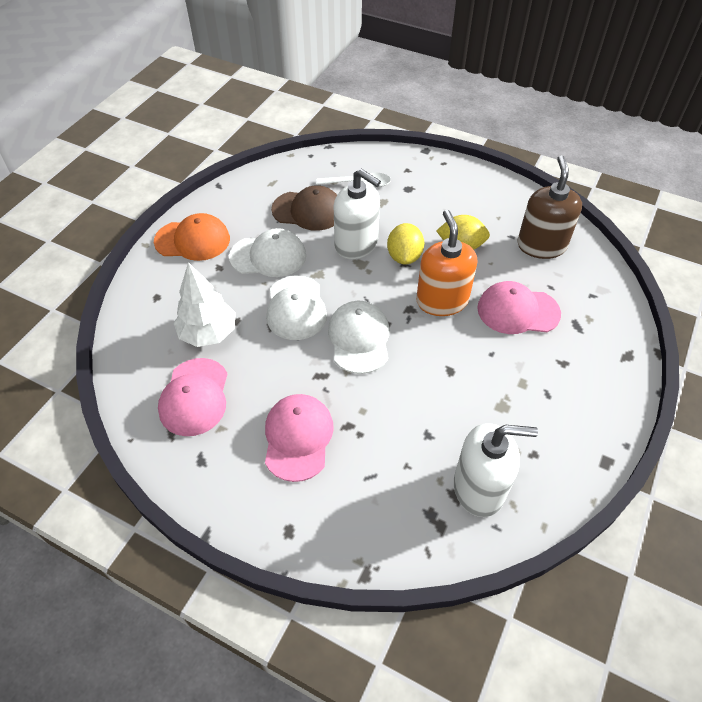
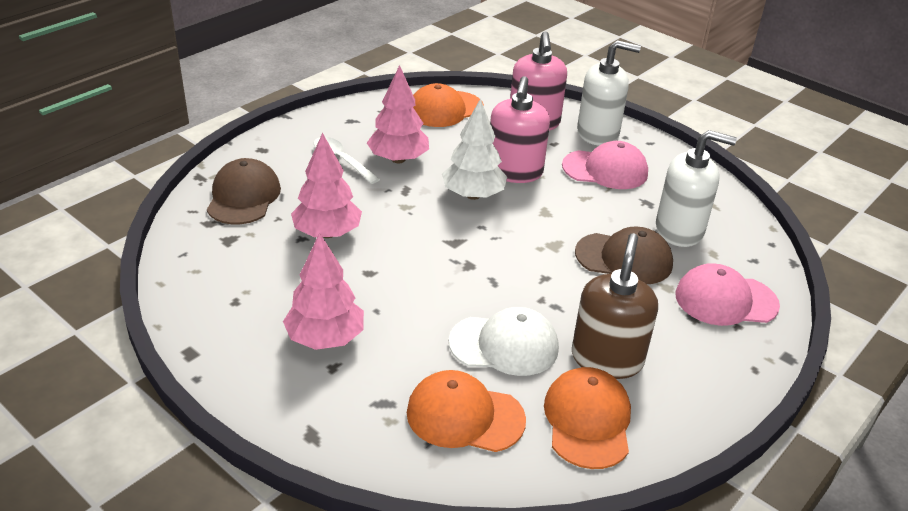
brown cap: [271,185,337,231] = 1 -> [207,158,281,224] [575,226,673,284] = 2
orange cap: [154,213,230,261] = 1 -> [407,370,526,452] [413,83,484,127] [544,367,631,469] = 3
orange soap dispenser: [416,210,477,316] = 1 -> none = 0
pink cap: [158,358,227,436] [265,394,334,482] [477,281,561,334] = 3 -> [562,141,648,189] [675,263,780,326] = 2
pink soap dispenser: none = 0 -> [490,76,550,183] [510,31,567,131] = 2
pink tree: none = 0 -> [283,232,364,350] [291,133,362,238] [367,65,429,163] = 3
white cap: [229,228,306,277] [266,276,327,340] [328,301,389,374] = 3 -> [449,307,559,376] = 1
yellow lemon: [387,223,424,265] [437,215,490,250] = 2 -> none = 0

